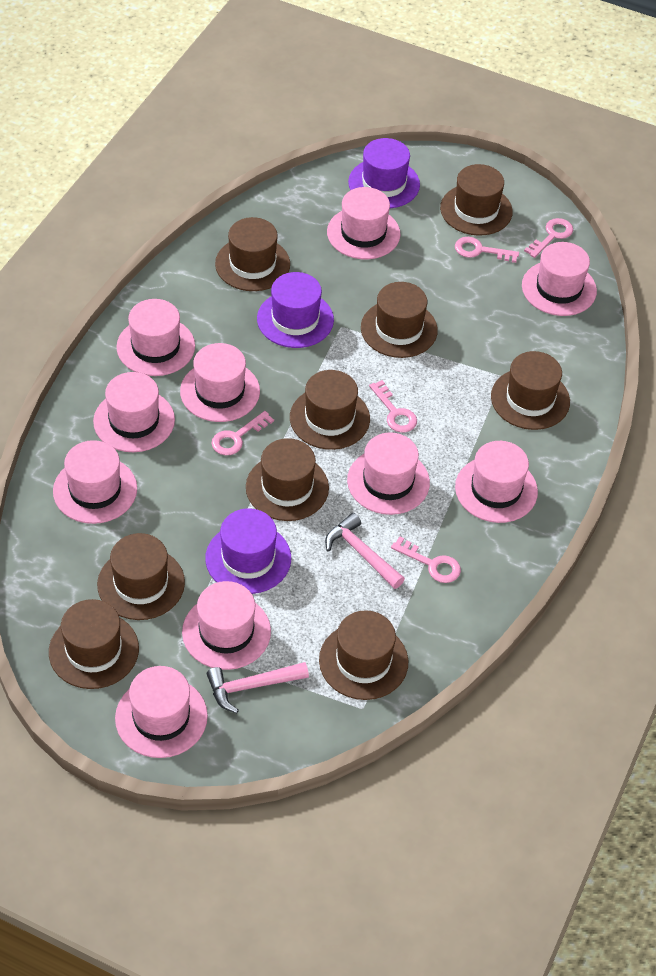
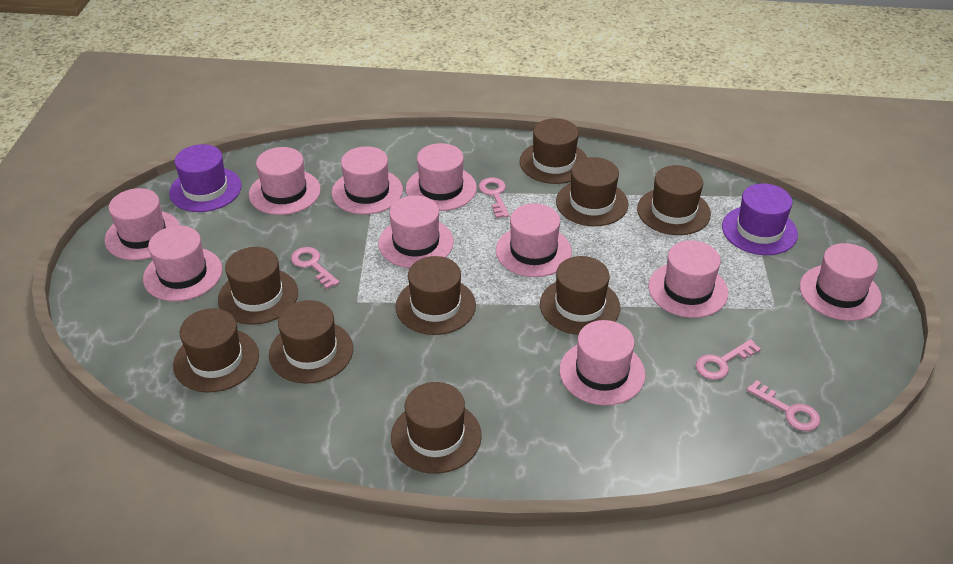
pink hammer: [207,662,309,713] [325,513,405,589] = 2 -> none = 0
pink key: [211,411,274,455] [369,380,417,433] [391,536,461,583] [455,237,519,263] [524,218,573,258] = 5 -> [291,247,340,289] [479,177,510,218] [696,339,761,380] [747,380,820,431] = 4
purple hat: [205,508,291,594] [257,272,334,348] [348,138,420,208] = 3 -> [169,144,242,212] [722,183,798,255] = 2

